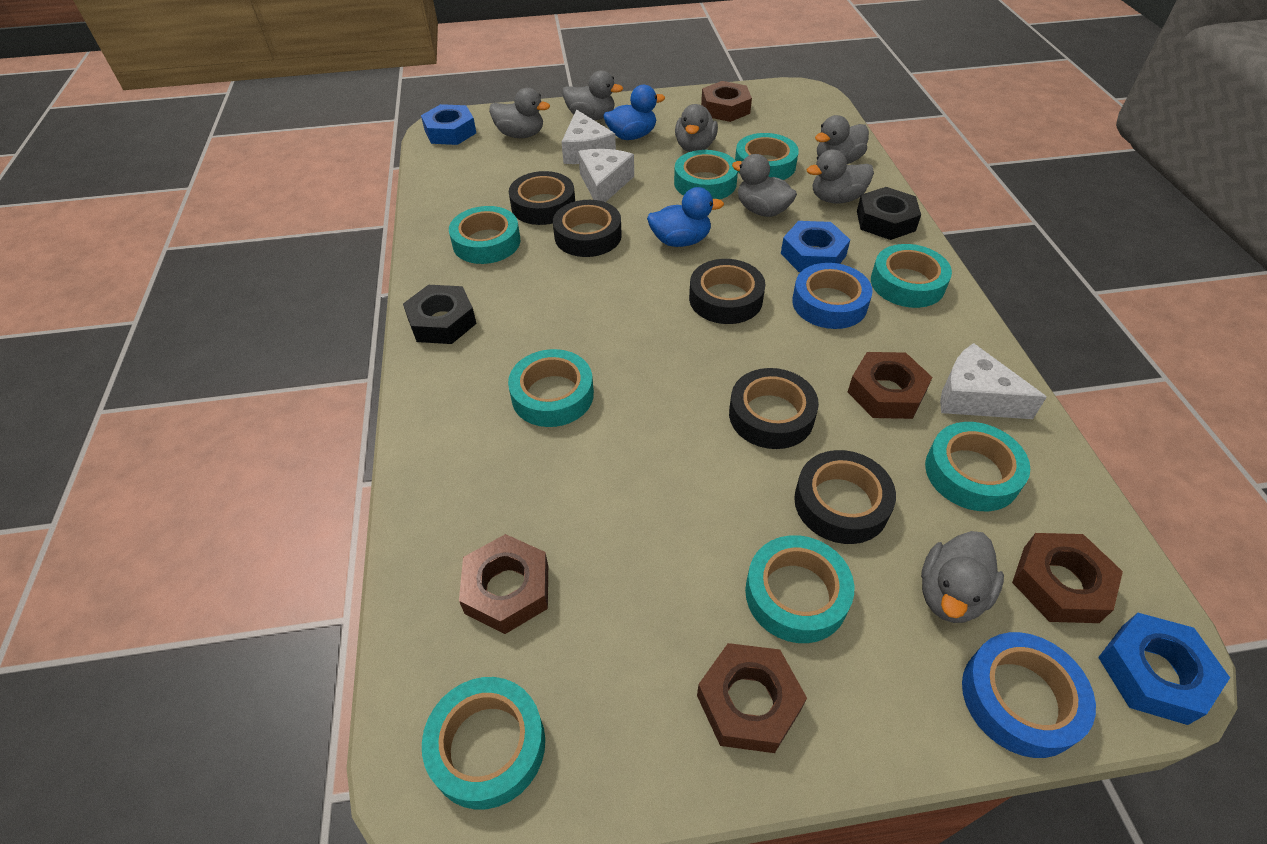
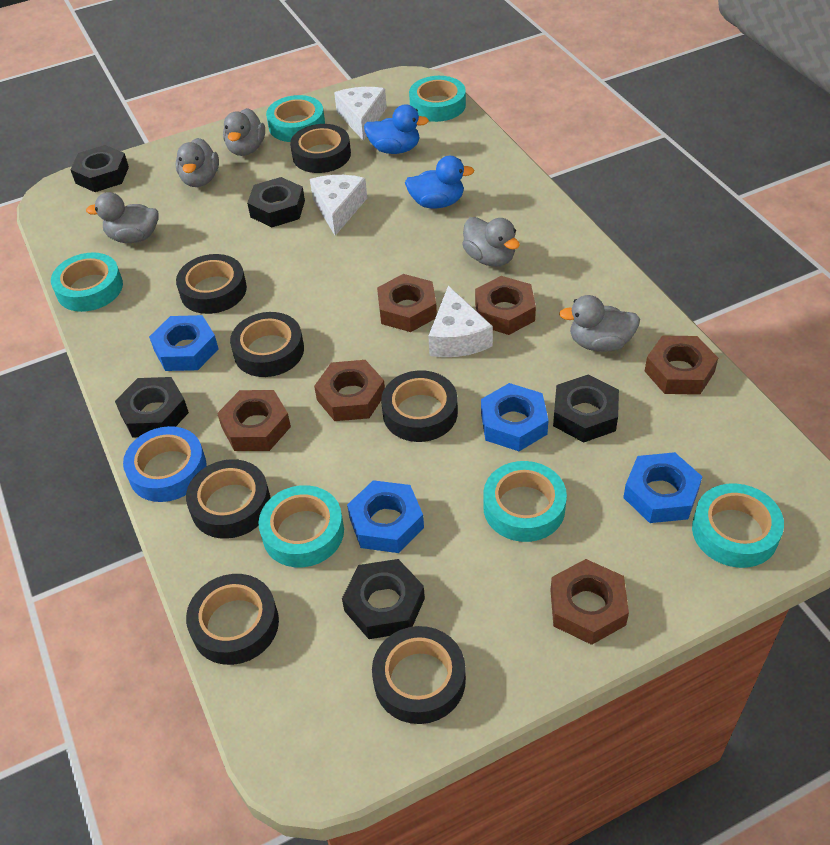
black nut: [403,285,477,344] [857,187,921,240] = 2 -> [70,145,129,192] [115,377,189,438] [247,177,305,227] [342,559,425,639] [553,374,619,443] = 5
black tape: [509,171,575,225] [553,200,622,257] [689,259,765,324] [729,368,819,449] [794,450,896,544] = 5 -> [176,254,247,314] [186,459,271,539] [186,574,279,665] [230,312,304,377] [290,124,351,173] [372,626,466,724] [381,371,458,442] = 7
blue nut: [421,104,476,145] [781,221,850,272] [1098,613,1230,725] = 3 -> [149,315,219,371] [347,480,424,553] [481,383,549,451] [623,452,702,523] = 4
blue tape: [792,263,873,329] [962,632,1096,758] = 2 -> [123,426,207,502] = 1
brown nut: [459,534,548,634] [697,643,807,753] [701,81,752,122] [848,352,933,419] [1012,533,1123,623] = 5 -> [217,390,291,451] [314,360,385,421] [377,274,437,332] [475,276,536,335] [550,559,629,645] [645,335,718,395] = 6
grey duck: [489,88,550,138] [562,70,623,120] [675,104,718,152] [732,154,797,217] [807,149,874,204] [815,115,869,164] [921,531,1004,623] = 7 -> [86,192,158,243] [176,138,219,187] [223,108,265,156] [462,217,520,267] [559,295,640,352] = 5
turquoise tape: [422,677,545,810] [449,206,520,264] [508,349,594,427] [674,150,738,199] [735,133,799,180] [745,535,854,643] [871,244,952,308] [925,422,1030,511] = 8 -> [51,252,123,312] [258,485,344,567] [266,95,325,142] [409,76,466,122] [483,461,567,542] [692,483,784,568] = 6

